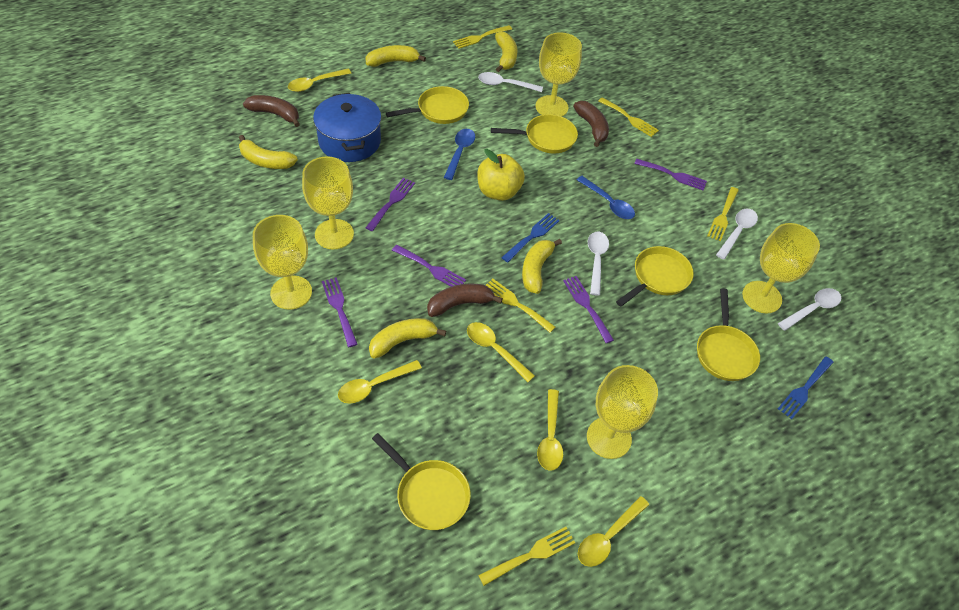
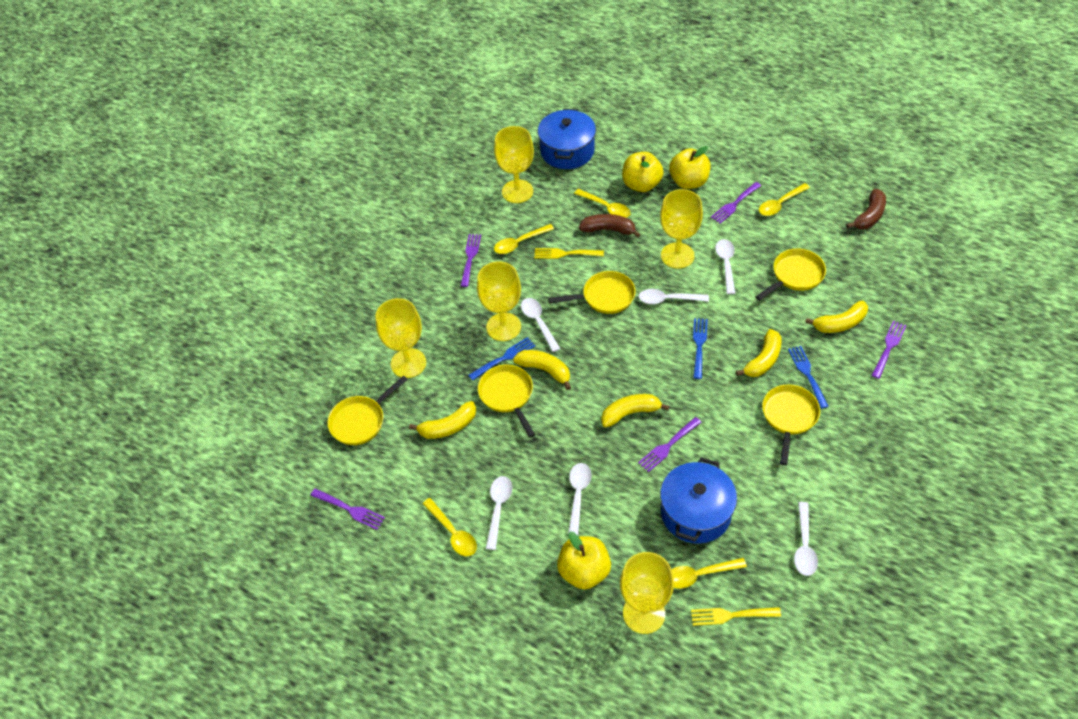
blue fork: [501,213,560,263] [778,356,834,419] = 2 -> [468,337,535,381] [693,318,708,379] [788,346,829,409] = 3
blue pot: [313,93,381,162] = 1 -> [538,109,596,169] [660,457,737,544] = 2
blue spoon: [444,129,475,180] [577,176,635,219] = 2 -> none = 0
brown banana: [243,95,300,127] [427,284,503,317] [573,101,609,147] = 3 -> [579,214,641,238] [846,189,886,229] = 2
white spoon: [478,72,543,92] [588,232,609,296] [716,209,758,260] [778,288,841,331] = 4 -> [486,476,513,550] [521,298,560,352] [568,463,591,535] [639,289,709,304] [715,239,735,294] [794,502,818,576] = 6
yellow apple: [477,149,525,201] = 1 -> [557,532,611,589] [622,152,663,192] [669,146,711,189] = 3
yellow fork: [453,25,512,49] [478,527,576,586] [486,279,556,333] [598,97,659,137] [707,187,739,241] = 5 -> [534,248,604,259] [691,607,781,626] = 2

